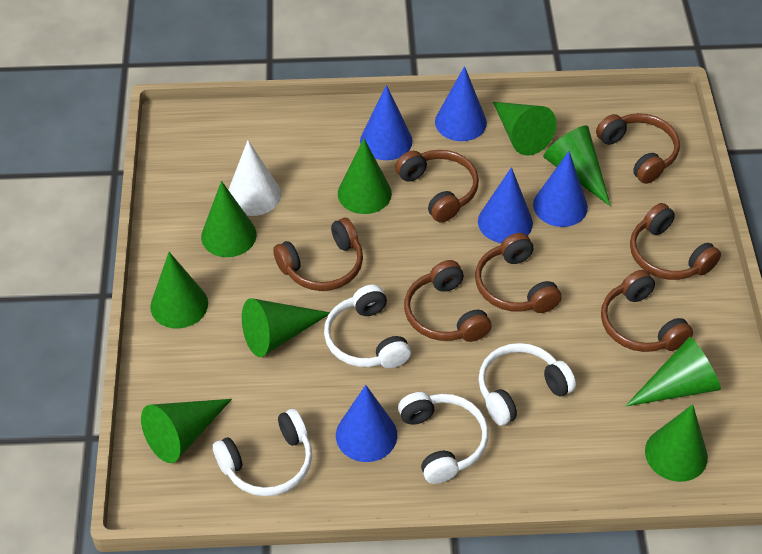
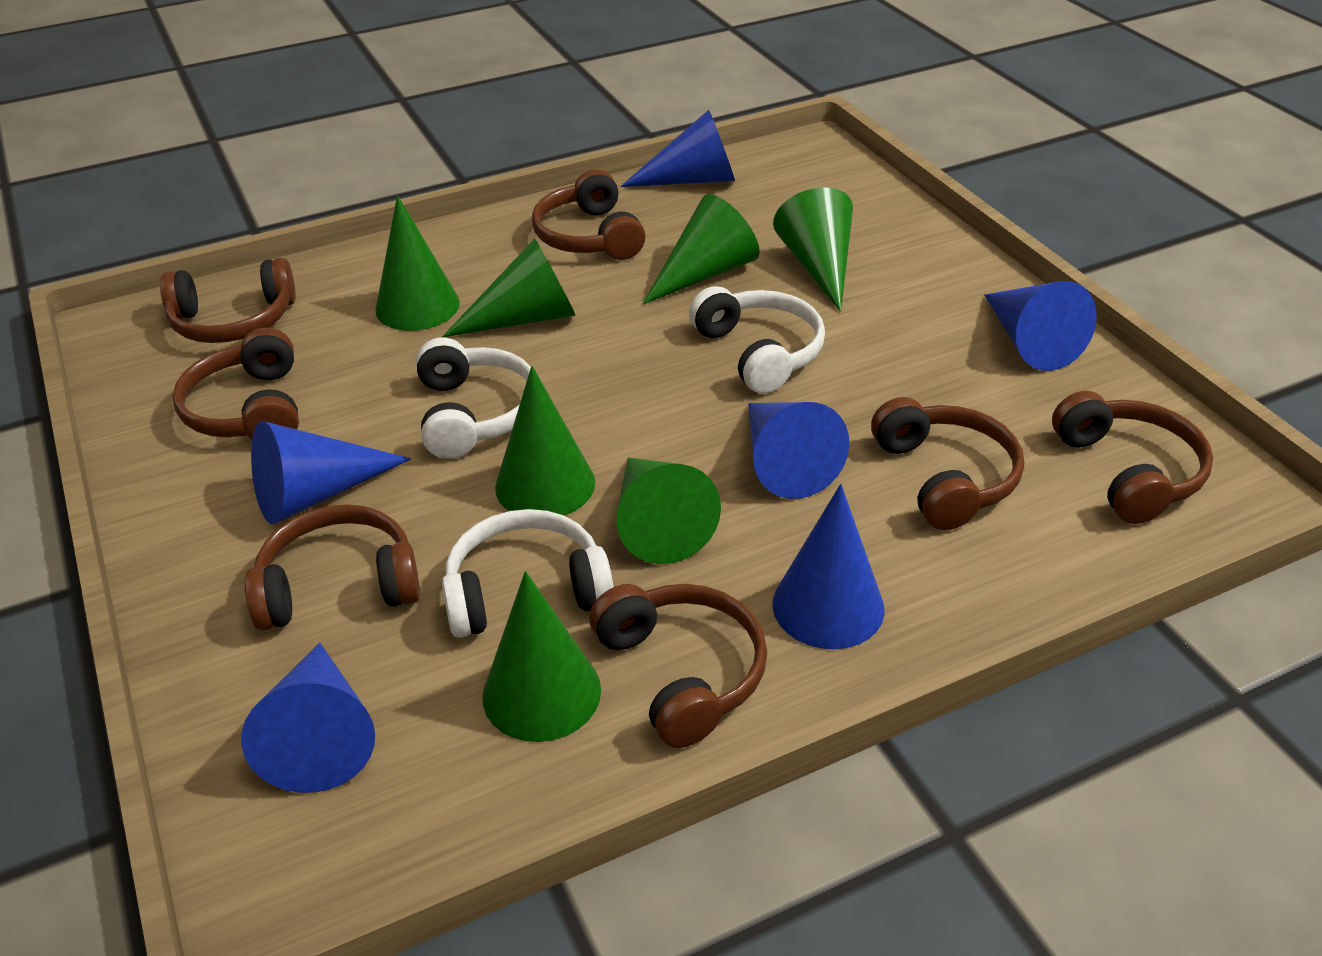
blue cone: [336,385,397,462] [360,85,412,160] [435,66,487,141] [478,167,533,243] [533,151,588,227] = 5 -> [241,643,375,793] [251,421,411,524] [620,110,735,187] [748,402,849,499] [772,484,885,649] [984,281,1097,371] = 6
green cone: [141,399,232,463] [150,252,208,328] [201,181,257,257] [242,298,330,357] [338,138,392,214] [493,102,557,156] [543,125,611,206] [625,337,721,407] [645,404,708,482] = 9 -> [375,195,460,331] [442,238,576,337] [483,571,601,742] [495,366,595,515] [616,458,721,564] [643,194,760,304] [773,187,853,312] = 7
white cone: [228,140,281,216] = 1 -> none = 0
white headphones: [213,409,312,496] [324,284,411,368] [398,392,488,484] [478,343,576,426] = 4 -> [416,337,531,459] [442,509,613,638] [689,286,825,394] = 3

